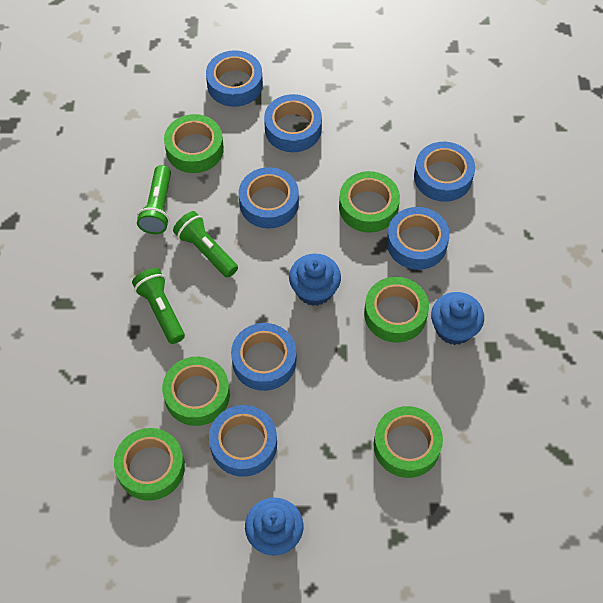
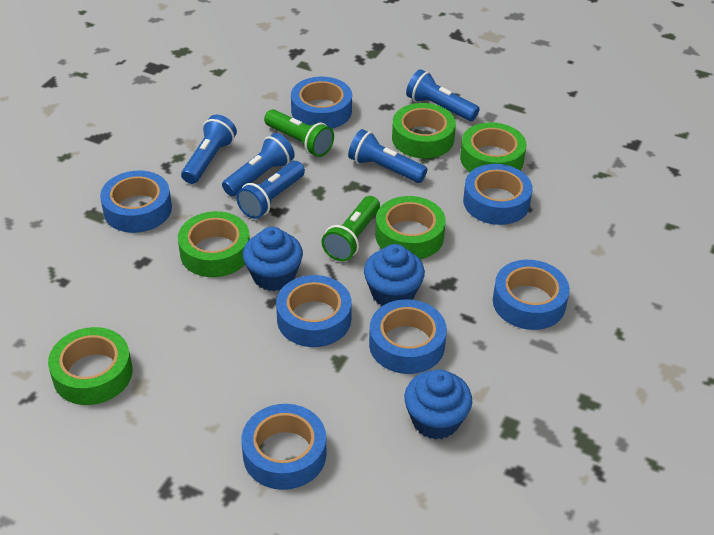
blue flashlight: none = 0 -> [181,115,237,184] [222,133,295,196] [236,161,305,219] [348,129,427,183] [406,69,480,121] = 5
green flashlight: [132,268,185,344] [137,165,171,234] [173,211,238,278] = 3 -> [264,109,334,157] [322,196,380,261] = 2
green tape: [114,428,185,501] [162,356,230,426] [164,114,224,173] [339,171,400,233] [364,277,429,342] [373,406,443,478] = 6 -> [48,327,132,405] [178,211,250,277] [375,196,446,259] [392,103,456,158] [460,122,526,172] = 5

